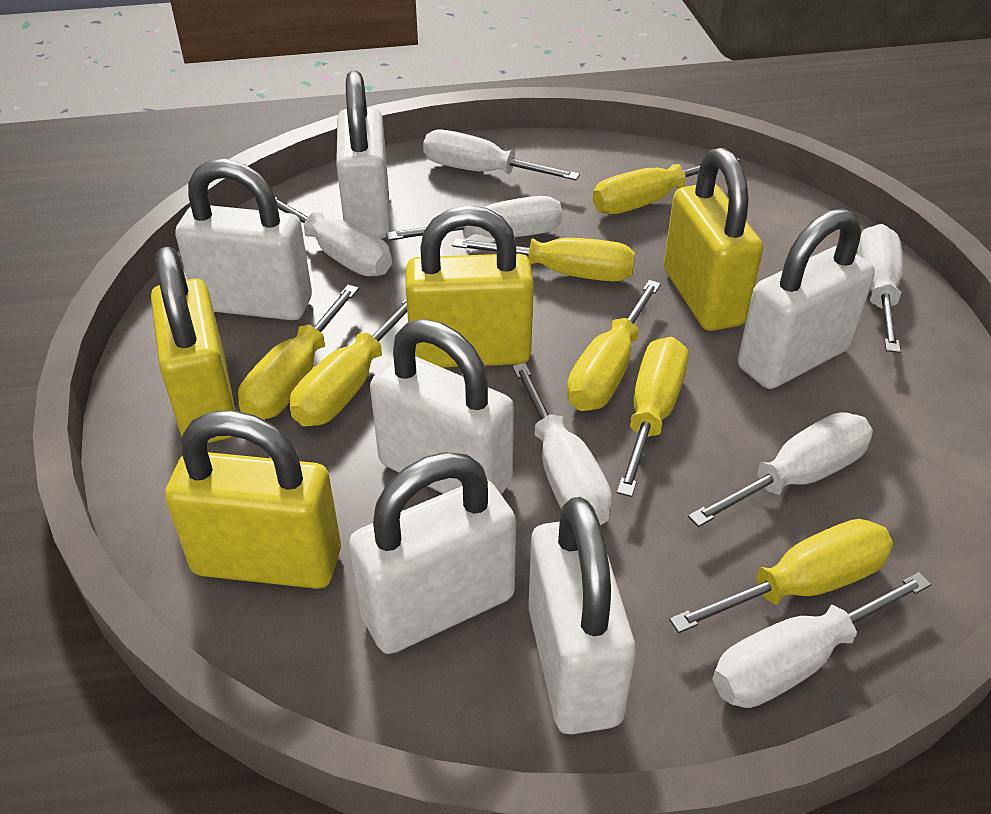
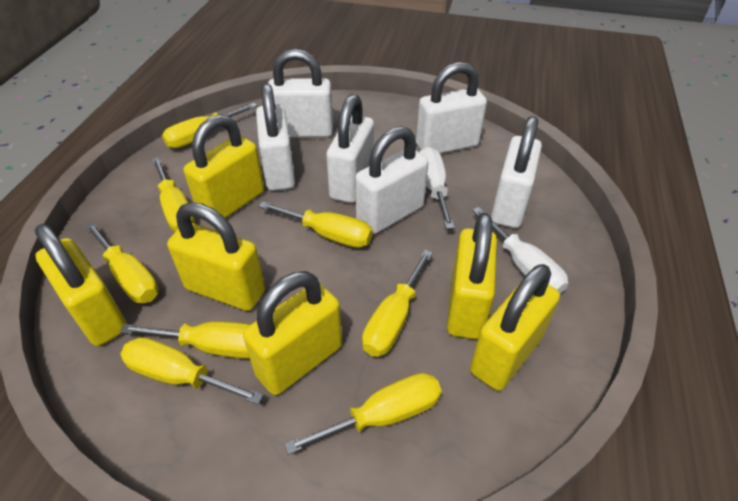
white screwdriver: [275,197,392,276] [386,196,562,241] [423,130,580,180] [512,363,612,525] [688,412,873,527] [713,572,932,708] [857,224,903,353] = 7 -> [419,147,455,229] [472,207,568,294] = 2
yellow padlock: [151,247,236,443] [165,410,341,589] [405,205,534,367] [664,148,763,331] = 4 -> [35,224,127,346] [167,202,265,311] [184,115,264,218] [243,271,342,395] [447,213,497,339] [470,264,560,391] = 6
yellow screwdriver: [238,285,359,419] [290,299,407,427] [452,238,635,281] [567,280,661,411] [593,158,740,214] [617,337,688,497] [669,519,893,633] = 7 -> [85,222,159,303] [120,322,251,359] [120,337,264,405] [152,157,195,232] [162,103,258,148] [258,201,373,248] [284,373,442,455] [362,250,433,357] = 8

